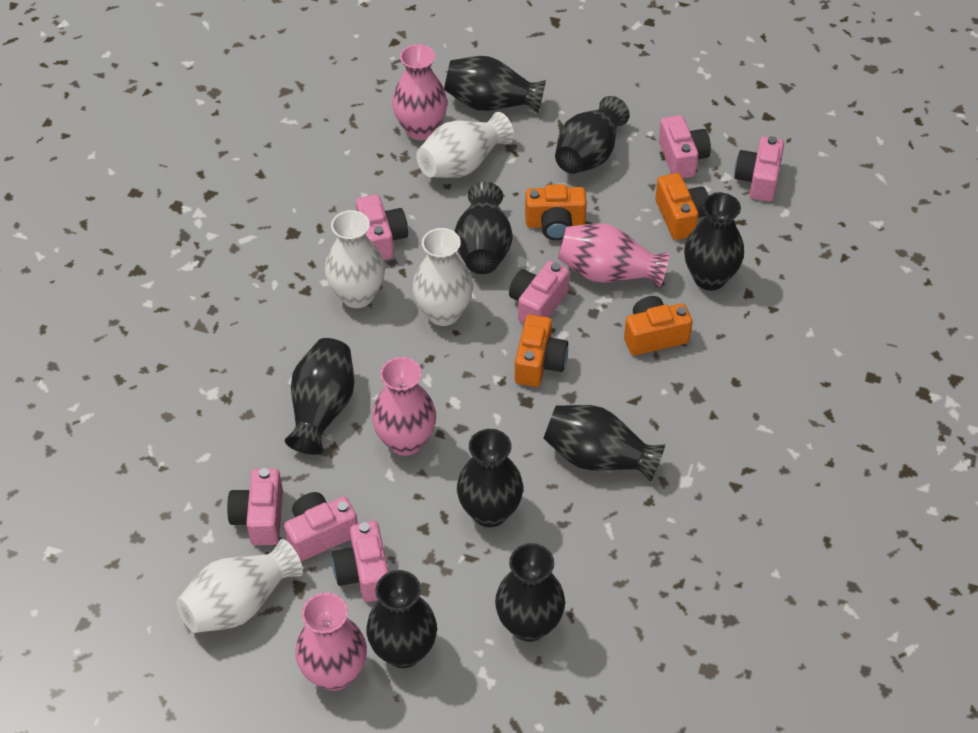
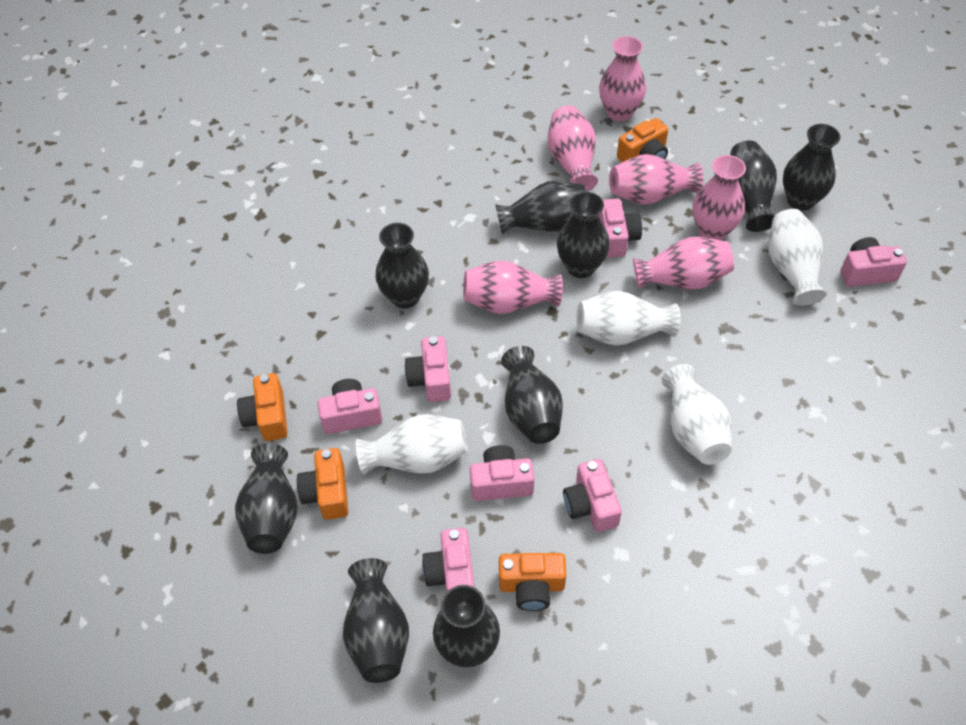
pink vase: [295,593,367,691] [372,357,436,456] [392,44,447,140] [558,223,670,288] = 4 -> [463,261,563,314] [548,105,598,191] [599,36,646,121] [609,154,704,205] [633,237,734,290] [693,155,746,240] = 6

